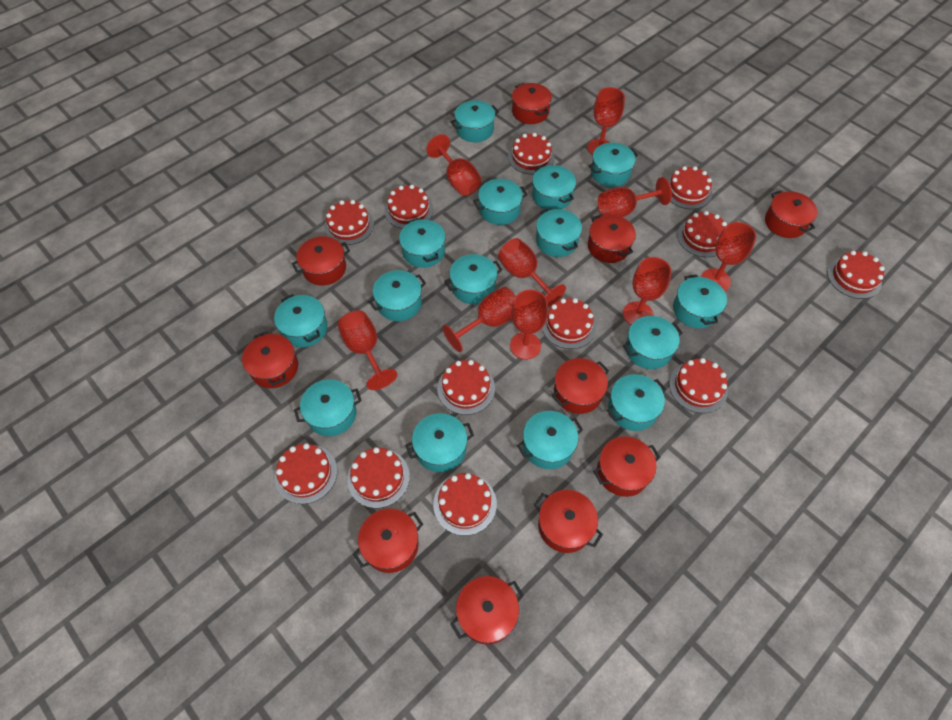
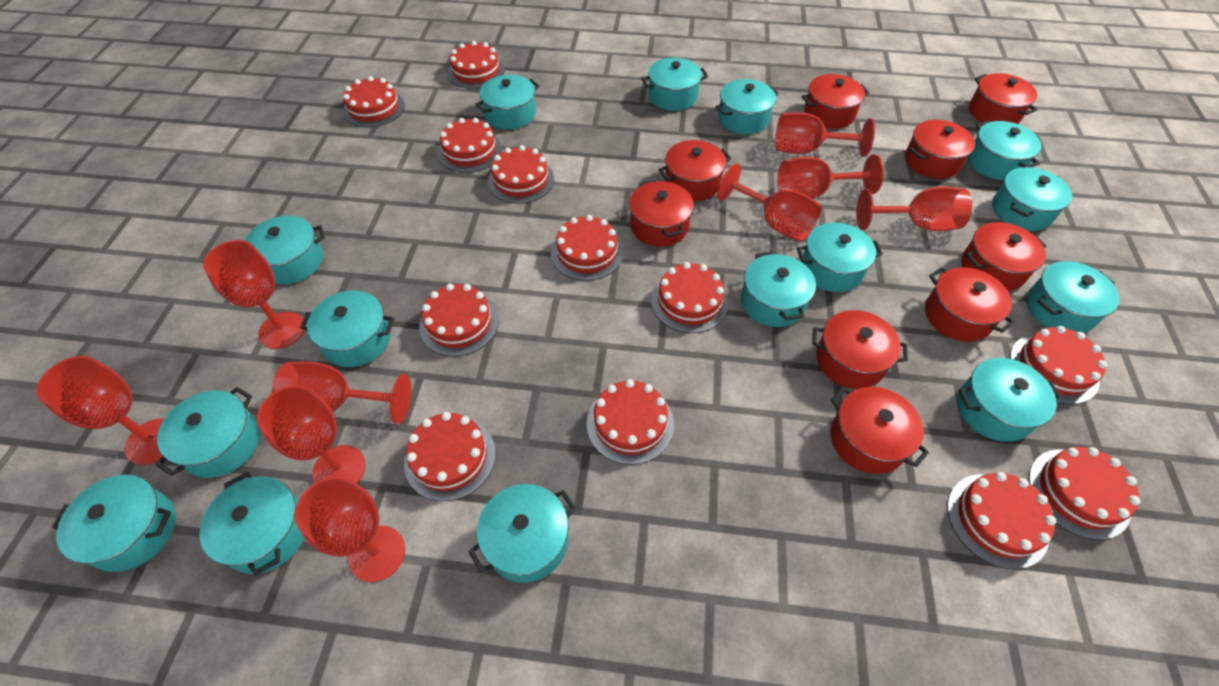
red pot: [242,331,298,388] [292,236,350,286] [353,509,423,573] [450,576,524,645] [512,83,552,124] [534,490,603,553] [552,358,609,414] [588,214,636,263] [593,436,661,497] [765,190,818,238] = 10 -> [629,180,694,247] [658,140,732,201] [802,74,869,129] [812,310,908,389] [830,387,929,474] [905,120,975,179] [925,267,1015,342] [961,222,1047,291] [969,73,1038,124] = 9

